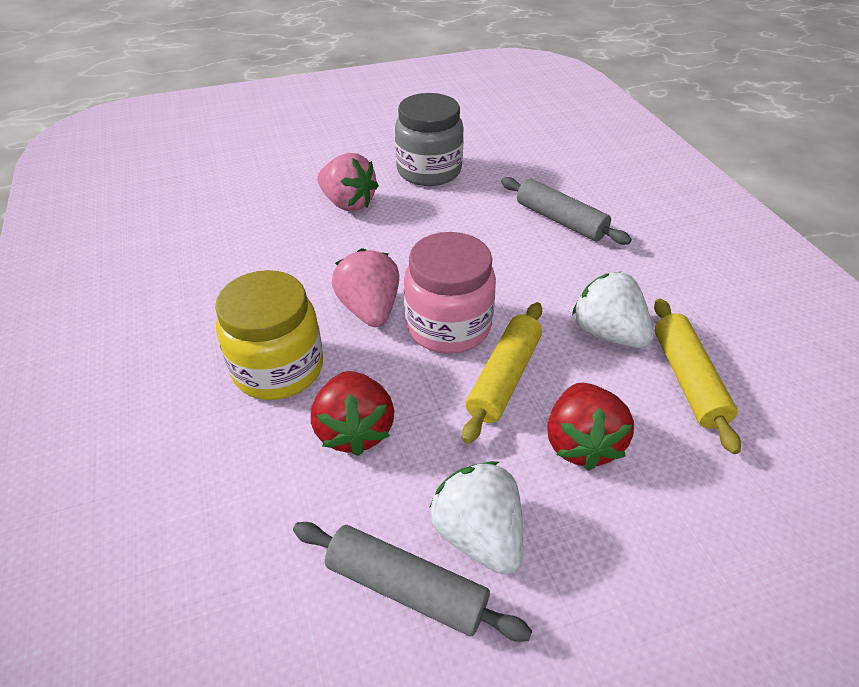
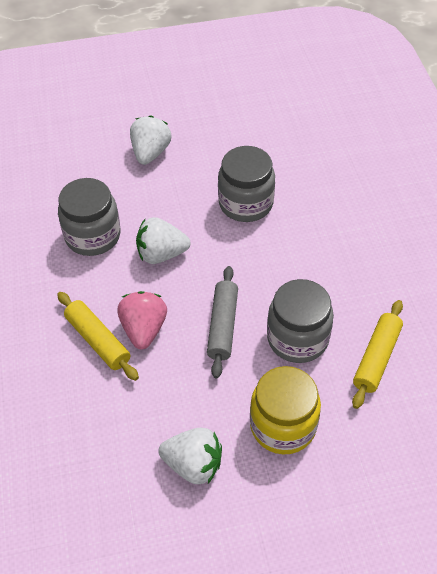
grey jar: [395,93,464,186] = 1 -> [58,178,121,256] [218,146,275,222] [267,279,334,363] = 3
grey rolling pin: [293,522,532,642] [501,177,632,245] = 2 -> [207,266,238,378] = 1
pink jar: [404,232,496,354] = 1 -> none = 0
pink strawberry: [317,153,379,211] [332,248,399,327] = 2 -> [118,291,167,349] = 1
red strawberry: [311,371,394,456] [547,383,634,471] = 2 -> none = 0
white strawberry: [429,461,523,575] [572,272,654,348] = 2 -> [130,115,171,165] [136,217,190,264] [158,428,222,484] = 3

